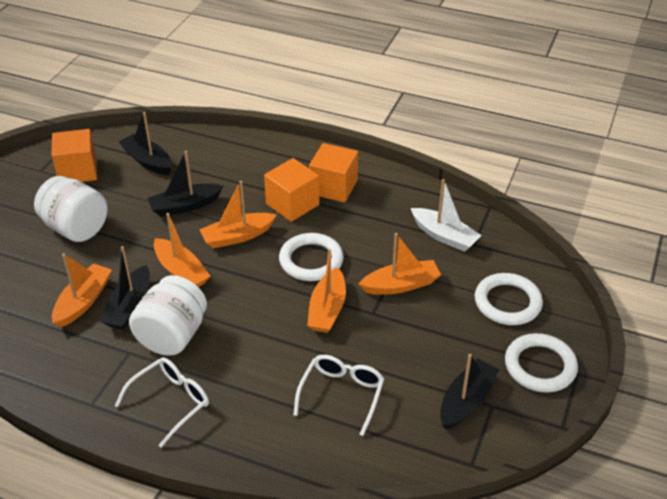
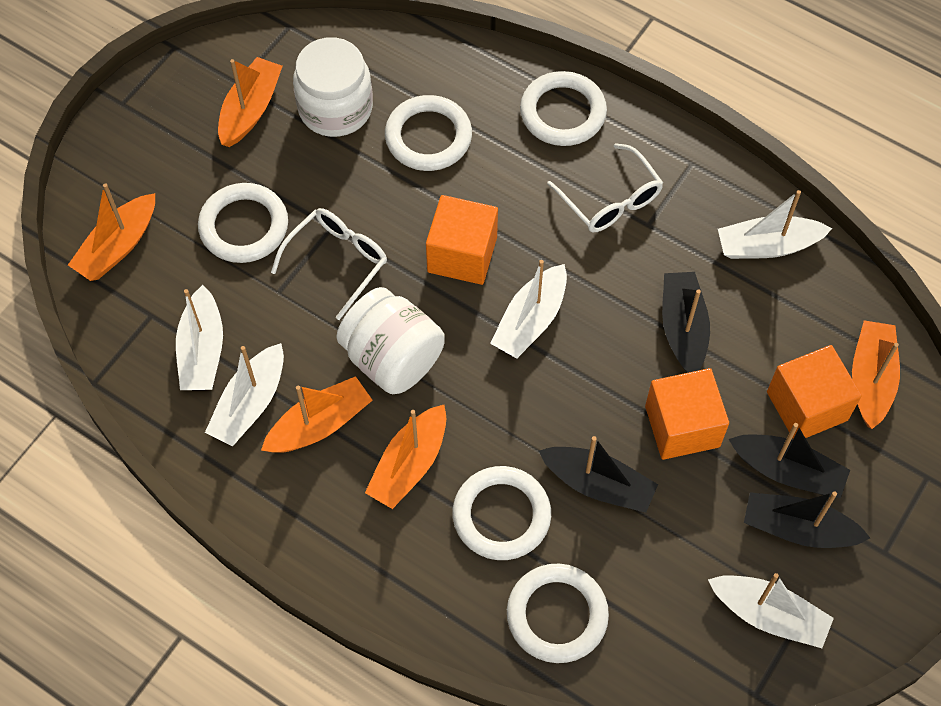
white boat: [411,179,482,252] = 1 -> [176,285,223,390] [205,343,284,447] [490,260,567,359] [708,573,834,648] [718,190,832,259] = 5
white ring: [279,233,344,281] [475,273,543,325] [505,333,578,393] = 3 -> [198,183,288,263] [385,95,472,171] [453,466,551,560] [507,564,609,663] [520,71,607,146] = 5

